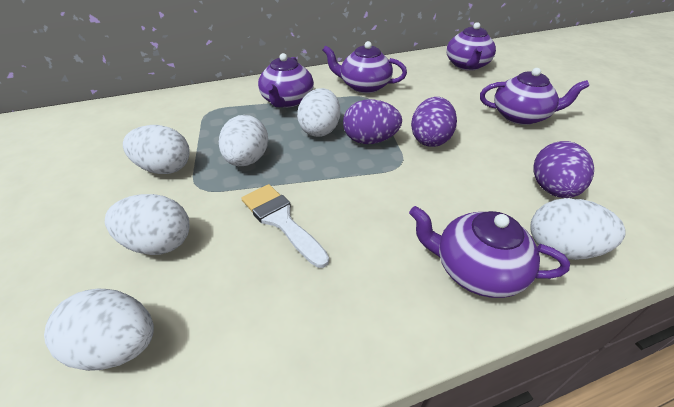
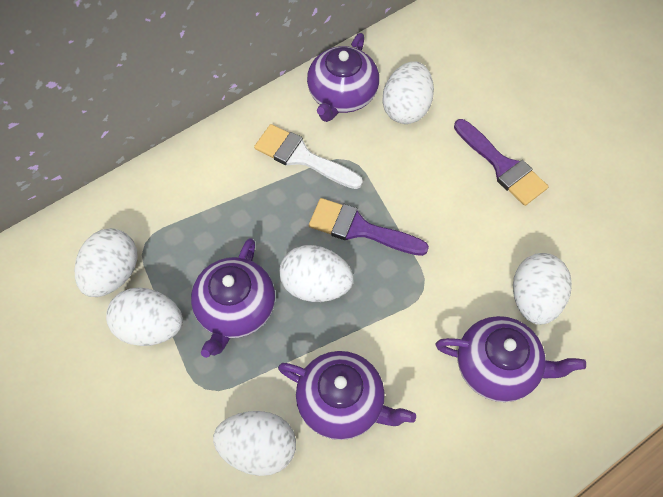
purple brush: none = 0 -> [309,198,429,256] [454,119,548,206] = 2
purple egg: [343,99,402,144] [411,97,457,147] [533,141,594,198] = 3 -> none = 0
purple teapot: [258,53,314,108] [322,41,407,93] [409,206,570,298] [446,22,496,71] [480,68,589,125] = 5 -> [191,238,275,358] [278,351,416,440] [307,33,379,122] [436,316,586,402] = 4

